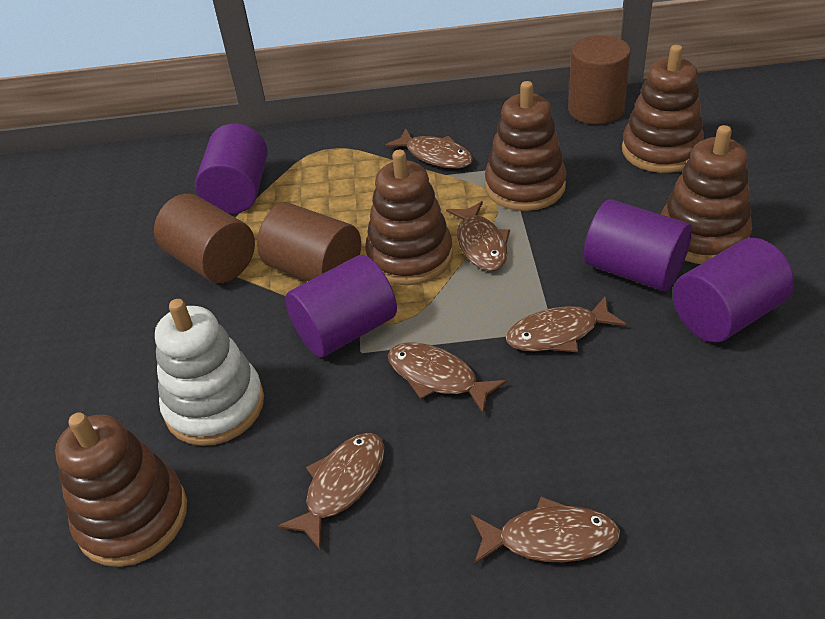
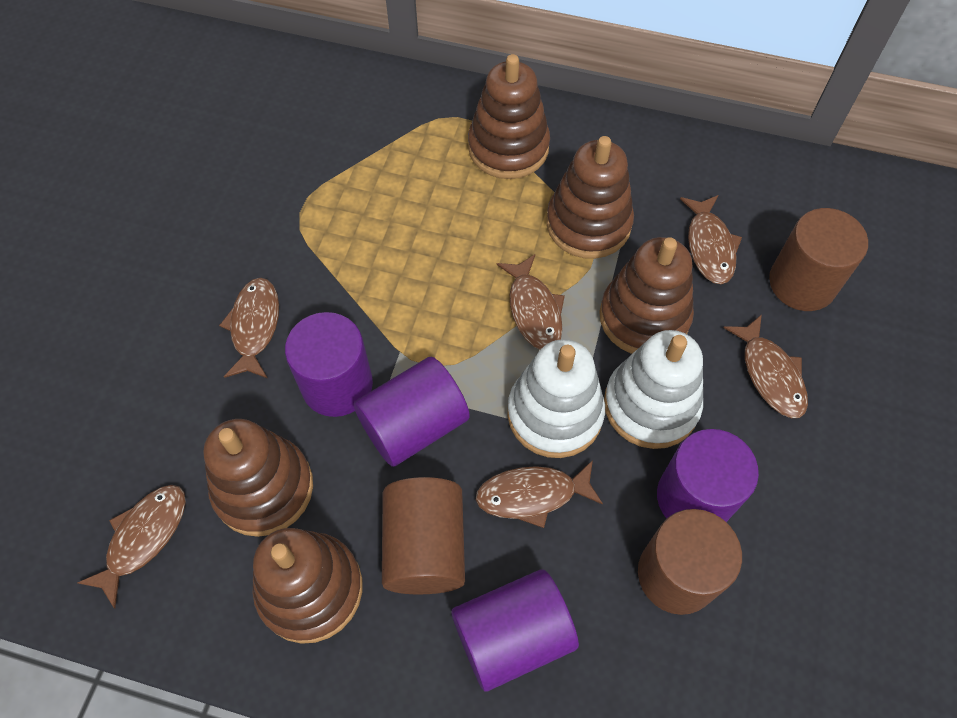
white stacking toy: [155,299,264,446] = 1 -> [507,339,605,458] [604,330,703,449] = 2

